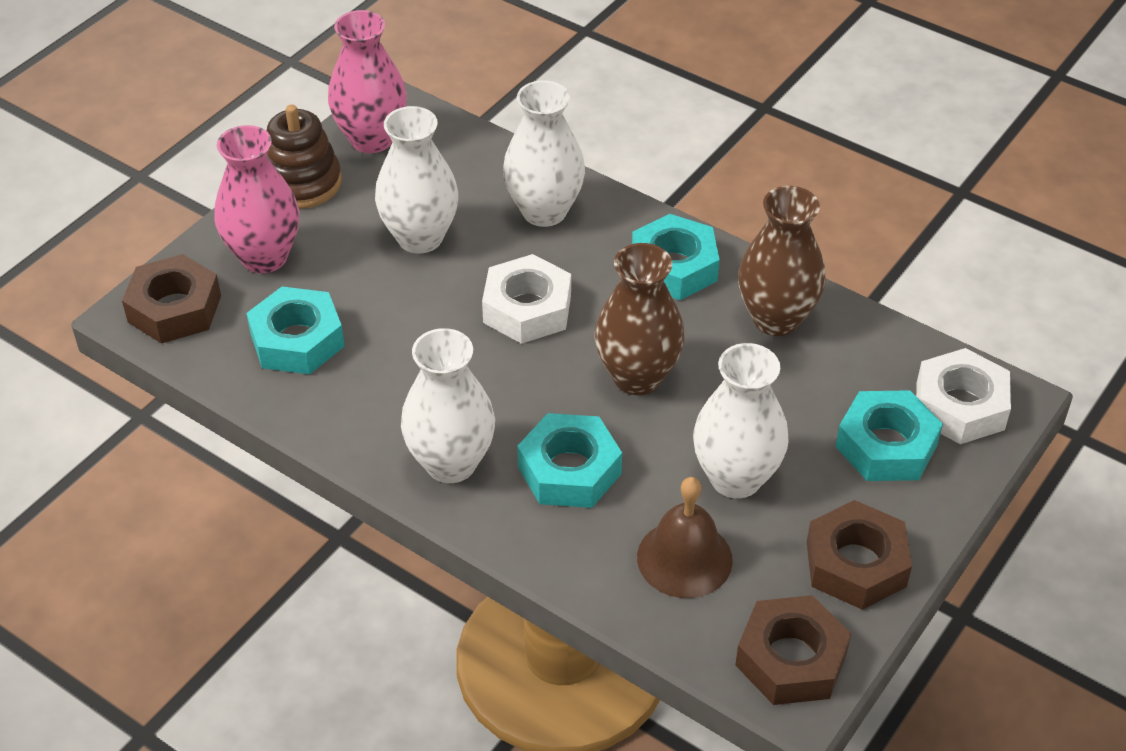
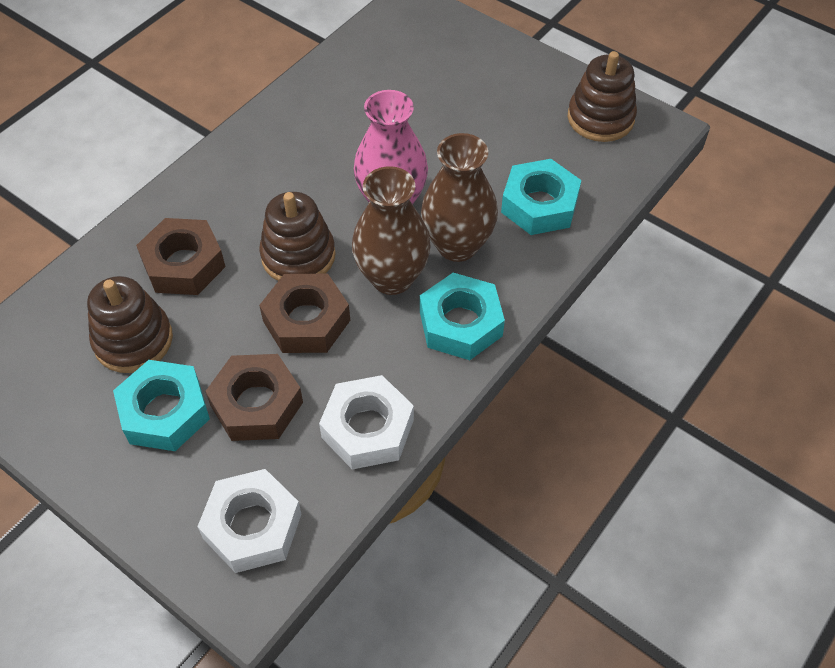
brown bell: [637,477,733,598] = 1 -> none = 0
brown stacking toy: [267,105,342,209] = 1 -> [87,276,173,373] [259,192,336,281] [568,51,637,142] = 3
pink vase: [214,125,300,273] [328,10,407,153] = 2 -> [354,90,428,205] = 1
turquoise nut: [246,286,345,374] [517,413,622,508] [632,214,720,300] [835,390,943,481] = 4 -> [113,360,210,451] [420,273,505,360] [501,159,581,235] = 3
white vase: [375,106,458,254] [401,328,495,483] [503,80,585,227] [693,343,789,498] = 4 -> none = 0

